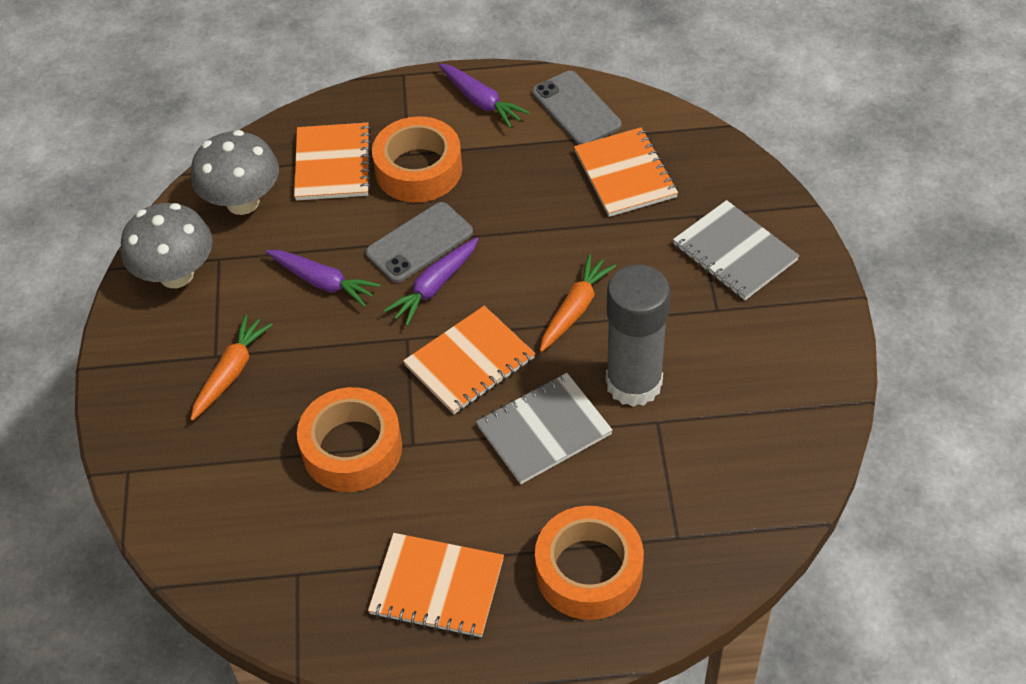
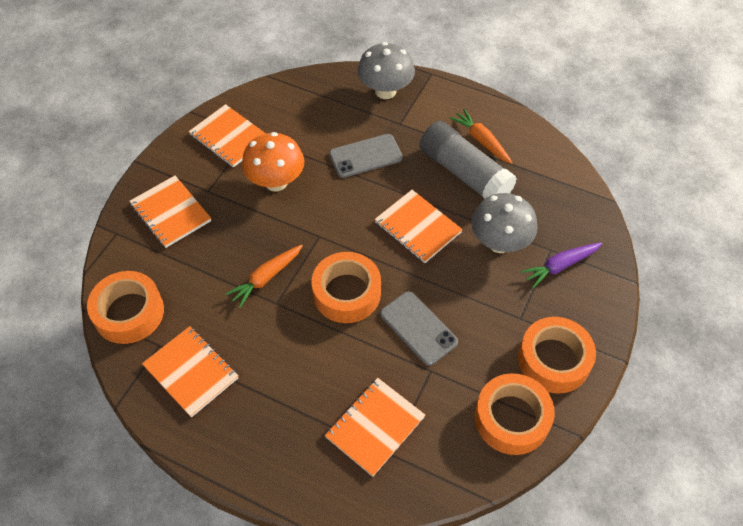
grey notebook: [476,373,613,484] [673,200,800,300] = 2 -> none = 0
orange mushroom: none = 0 -> [242,132,304,191] = 1
orange notebook: [294,123,371,200] [368,533,504,638] [403,306,535,414] [574,127,678,217] = 4 -> [129,176,211,248] [142,326,239,418] [189,104,266,168] [325,378,425,477] [375,190,463,263] = 5
orange tape: [297,387,402,492] [372,116,462,203] [535,506,644,620] = 3 -> [87,271,164,344] [311,252,381,323] [475,373,555,455] [518,317,596,394] = 4
purple carrot: [265,250,380,307] [384,237,478,326] [439,63,530,128] = 3 -> [520,242,602,288] = 1

